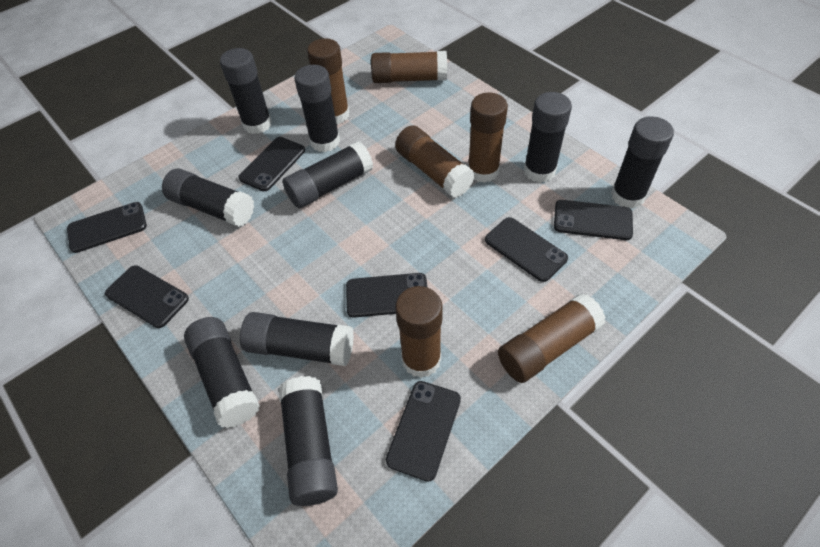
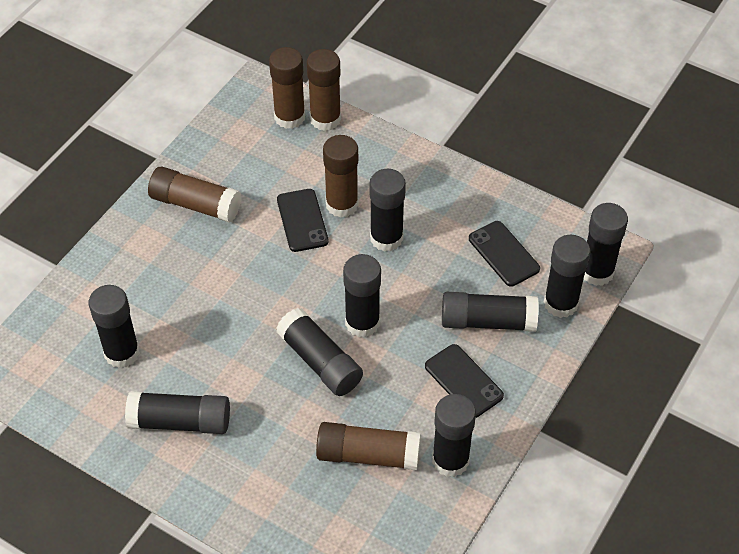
black phone: [67,202,147,253] [105,265,189,328] [238,137,305,191] [346,273,428,318] [386,381,461,482] [485,217,568,282] [554,200,633,240] = 7 -> [277,189,329,252] [425,344,504,418] [469,221,540,287] = 3
brown glue stick: [307,38,349,124] [371,51,447,83] [395,125,475,198] [395,286,443,378] [468,92,508,183] [498,293,606,383] = 6 -> [148,167,241,223] [269,47,305,129] [307,49,341,131] [316,422,421,470] [323,135,358,218] = 5

